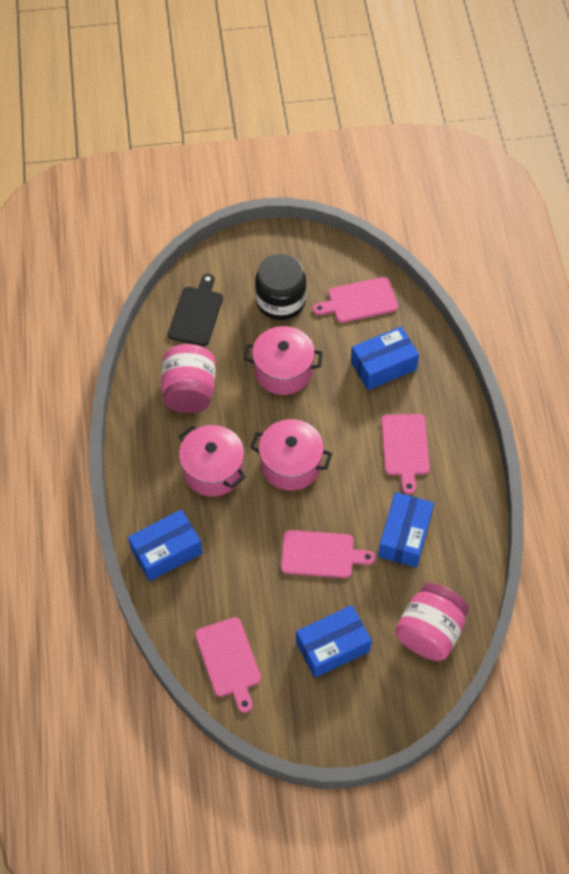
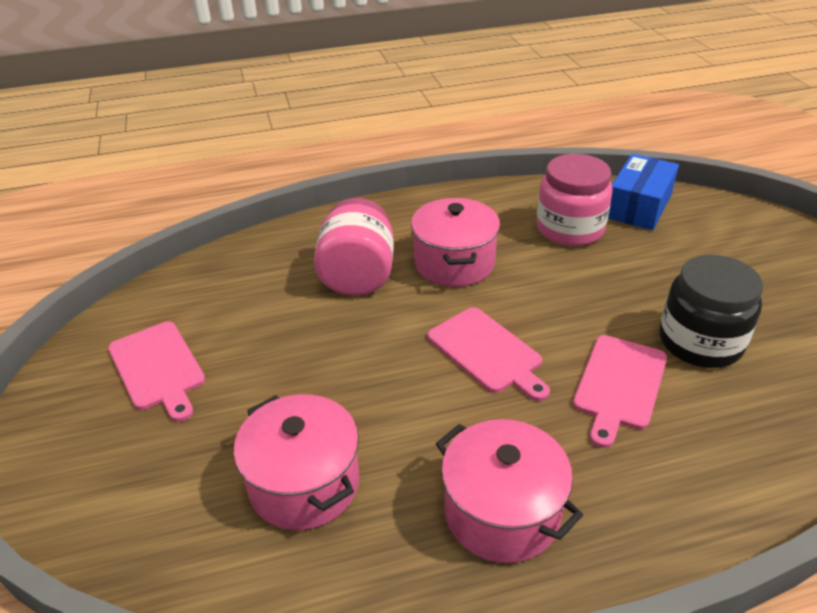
black cutting board: [168,274,223,346] = 1 -> none = 0
blue box: [128,509,202,581] [296,605,372,678] [351,327,419,390] [378,492,434,568] = 4 -> [608,154,679,230] = 1
pink cutting board: [195,617,261,713] [281,530,375,578] [313,277,398,323] [381,414,430,495] = 4 -> [108,321,205,422] [428,307,550,401] [573,335,667,448] = 3

